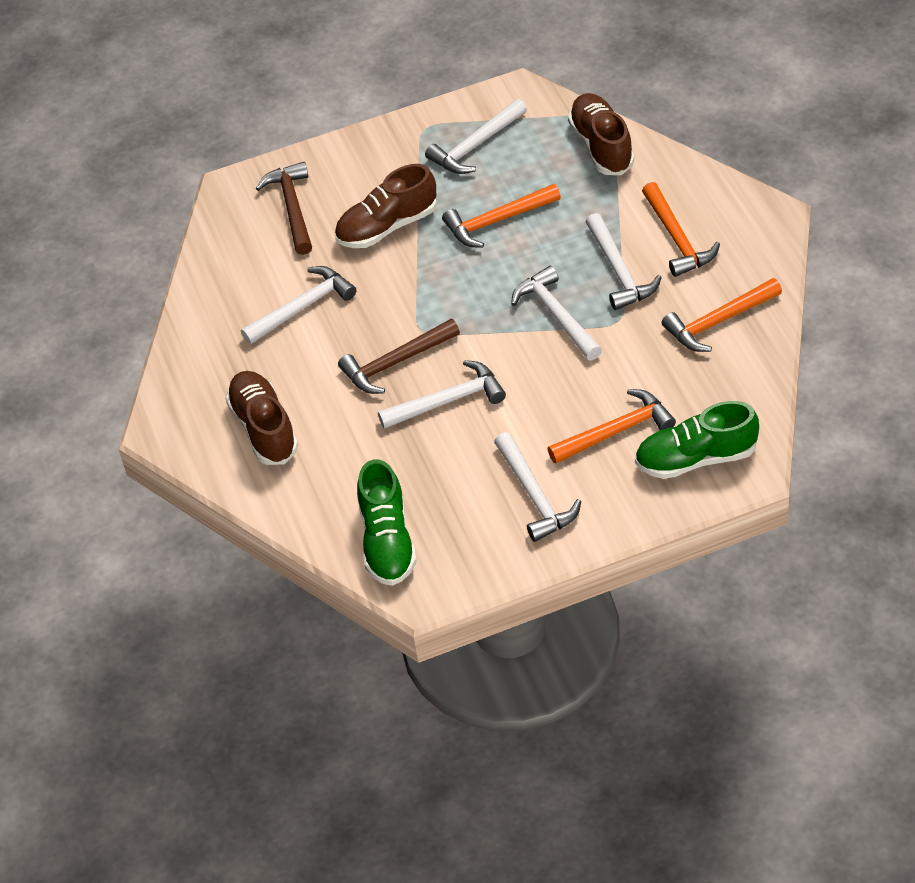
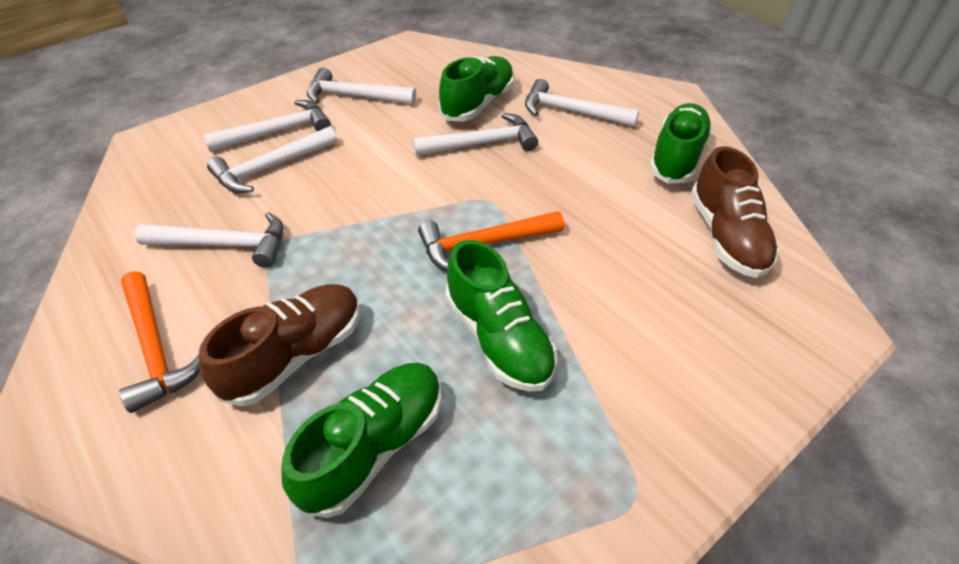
brown hammer: [256,162,312,255] [338,319,460,394] = 2 -> none = 0
brown shoe: [225,371,298,465] [335,164,437,248] [568,93,634,175] = 3 -> [199,284,361,406] [691,146,779,278] = 2
green shoe: [357,459,417,586] [635,401,759,479] = 2 -> [281,363,442,518] [439,56,514,122] [445,240,557,392] [649,103,712,184] = 4
orange hammer: [442,184,561,248] [548,389,676,464] [642,182,720,277] [662,278,782,352] = 4 -> [119,271,200,413] [418,211,564,271] = 2

